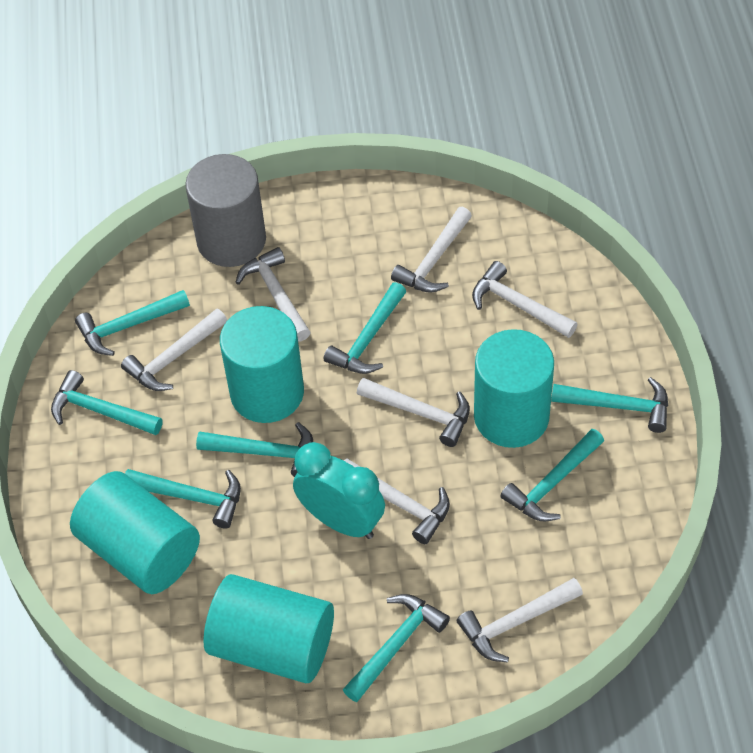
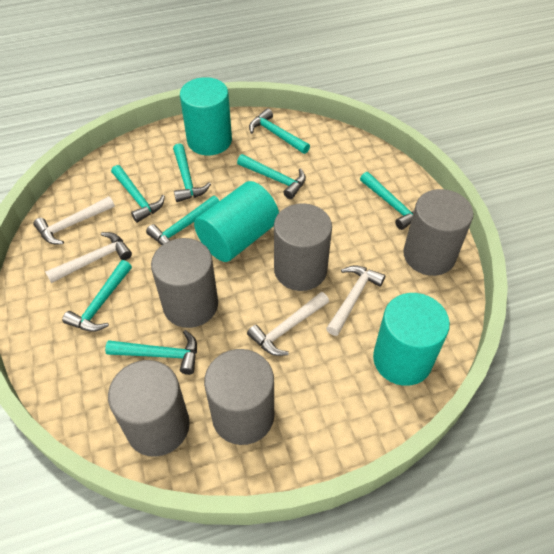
grey cylinder: [185,154,266,267] = 1 -> [108,360,190,457] [151,238,218,328] [204,349,274,445] [274,203,332,291] [403,189,473,276] = 5
turquoise clock: [293,442,385,539] = 1 -> none = 0
turquoise cylinder: [70,471,200,594] [203,574,334,683] [220,306,304,423] [474,329,554,448] = 4 -> [180,77,232,156] [194,181,279,262] [373,293,450,386] = 3
white hammer: [121,308,227,391] [235,247,311,341] [344,458,450,544] [357,378,470,447] [391,207,472,293] [457,578,583,662] [472,261,578,338] = 7 -> [33,196,115,244] [45,232,132,283] [247,292,329,356] [326,265,385,336] = 4

